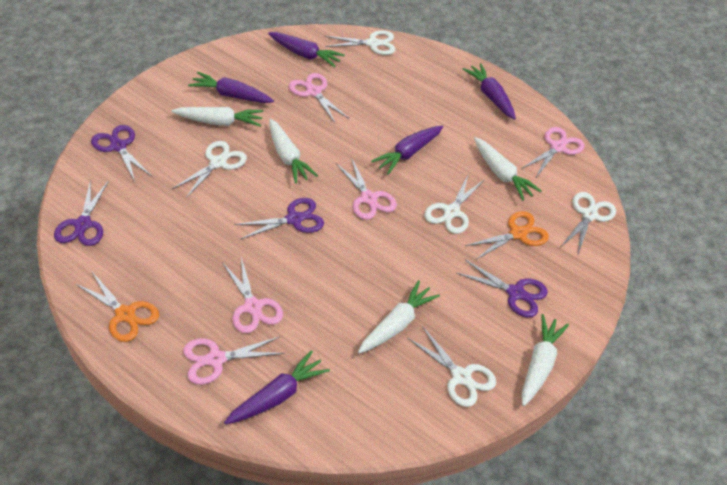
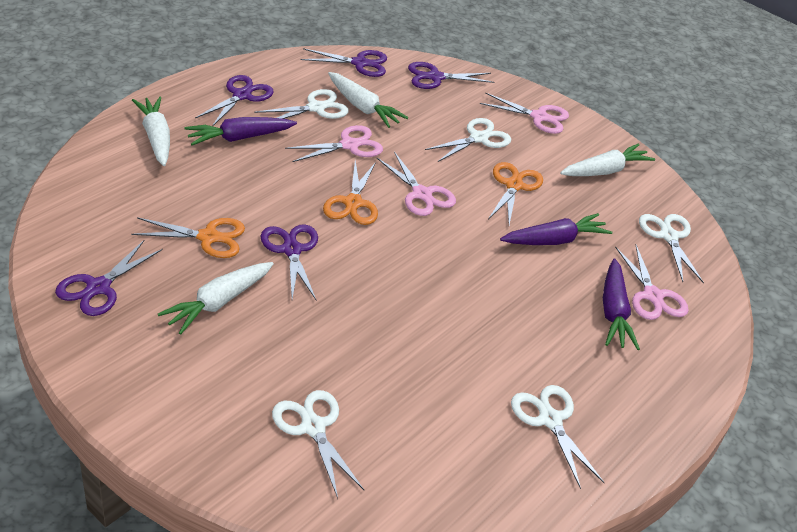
orange scissors: [76,272,159,342] [465,211,549,260] = 2 -> [131,217,245,258] [323,161,378,225] [489,162,543,225] = 3
pink scissors: [183,337,285,385] [222,257,283,333] [289,73,348,123] [336,157,397,220] [521,127,585,177] = 5 -> [285,125,383,162] [377,151,456,216] [480,93,569,134] [615,244,689,320] = 4
purple carrot: [188,72,274,103] [224,350,330,425] [268,32,345,67] [371,126,443,175] [463,63,516,120] = 5 -> [184,117,297,146] [500,213,613,245] [603,258,640,350] = 3
purple scissors: [54,180,109,246] [91,125,152,182] [234,198,324,239] [457,259,548,318] = 4 -> [55,239,163,316] [195,75,274,126] [261,224,318,300] [301,48,387,77] [408,62,495,89] = 5
white carrot: [172,107,264,127] [269,119,318,184] [358,280,440,354] [474,137,542,201] [522,314,569,406] = 5 -> [132,97,170,166] [158,262,274,335] [328,72,408,128] [560,144,655,176] = 4

